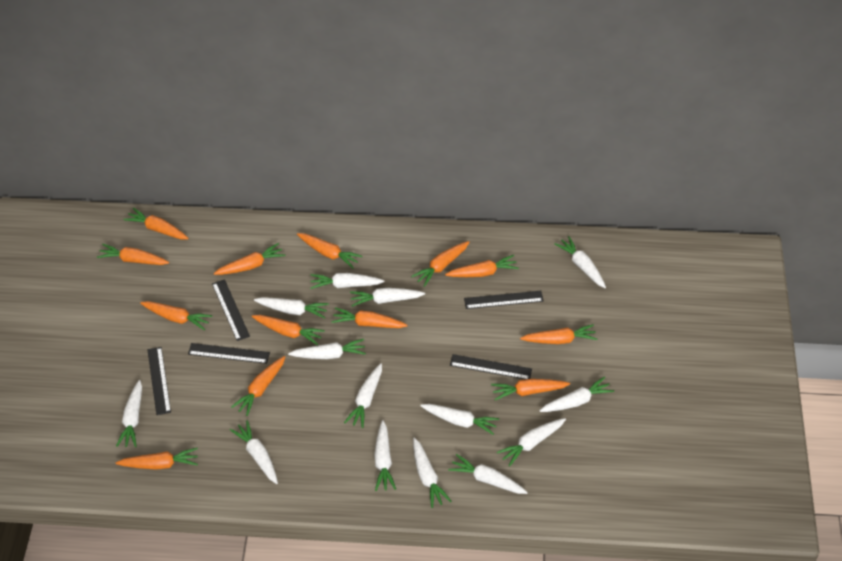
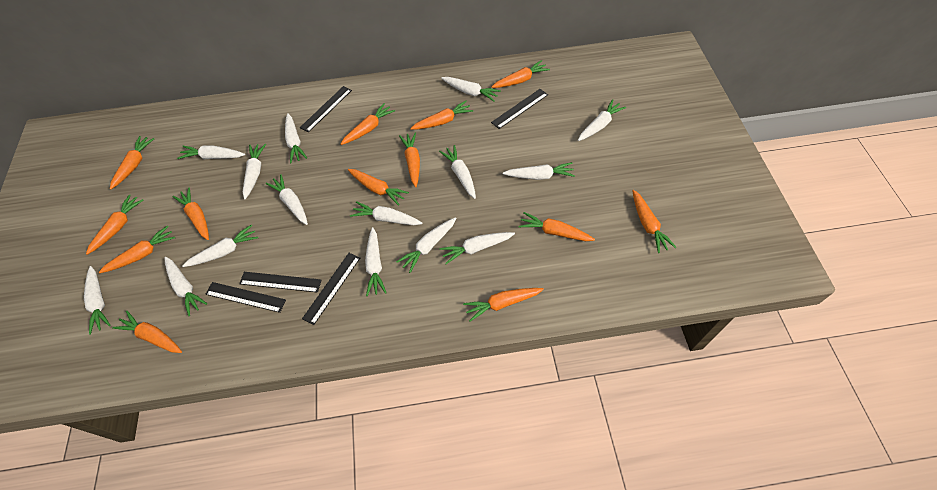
white carrot: [116,380,142,447] [230,420,278,484] [254,297,329,319] [288,339,366,359] [310,273,384,289] [344,363,382,428] [350,288,425,307] [374,420,396,491] [413,438,451,508] [420,404,499,435] [448,454,528,494] [497,418,566,467] [539,377,614,412] [555,236,606,288] = 14 -> [84,266,111,335] [165,257,207,316] [177,146,245,159] [182,224,258,267] [243,144,266,199] [266,174,308,225] [285,113,307,163] [350,201,422,225] [365,227,387,296] [396,217,456,273] [439,145,476,199] [440,232,515,264] [441,77,501,102] [503,162,575,180] [578,99,626,141] = 15

